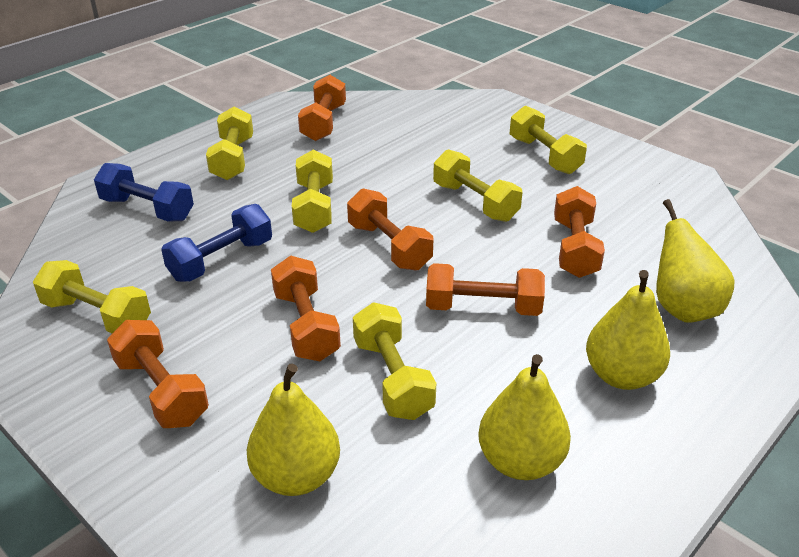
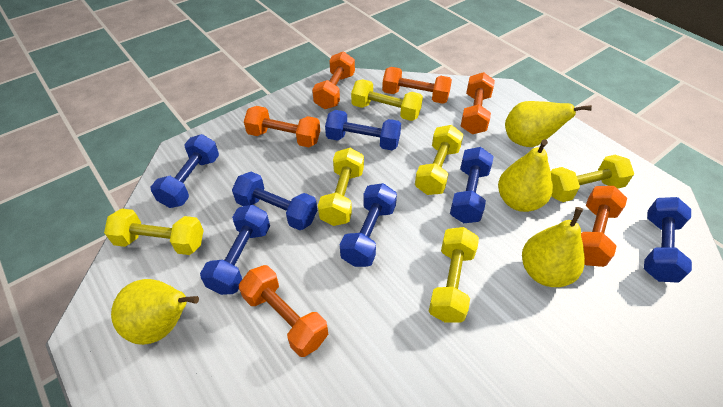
blue dumbbell: [94,163,194,222] [161,204,272,282] = 2 -> [151,134,219,208] [200,205,270,295] [232,172,317,230] [325,110,401,150] [340,183,397,267] [450,147,494,223] [644,197,692,283] = 7

